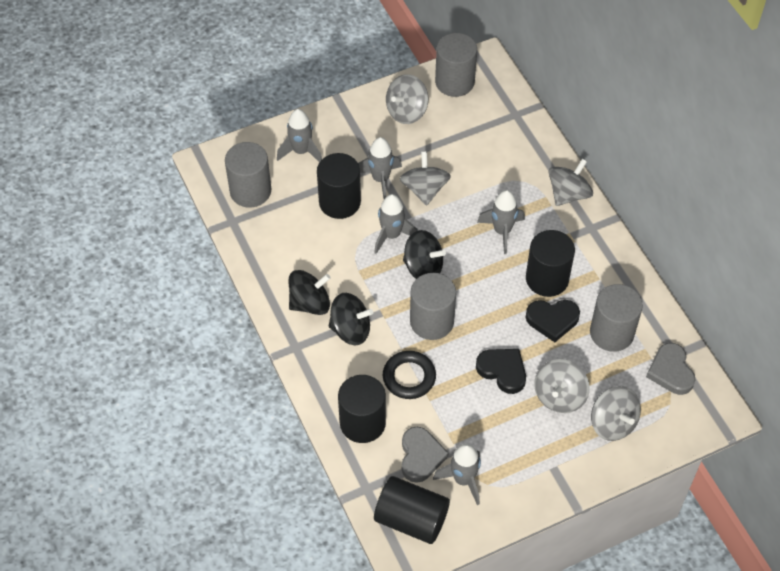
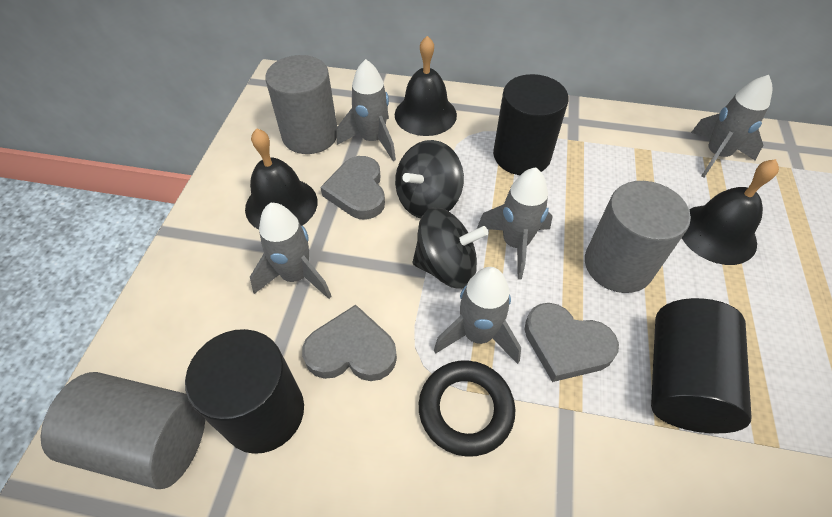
black bell: none = 0 -> [245,128,317,229] [395,36,457,136] [682,159,779,265] = 3
black cylinder: [317,153,361,219] [338,375,386,443] [374,476,450,544] [526,230,575,297] = 4 -> [185,329,304,454] [493,74,569,175] [651,298,751,433] = 3
black heart: [476,349,526,394] [526,300,580,342] = 2 -> none = 0
black spinning top: [288,270,331,315] [329,293,373,345] [403,230,446,279] = 3 -> [395,140,464,219] [413,207,488,289] = 2
grey cylinder: [225,142,271,208] [410,273,456,340] [435,33,477,97] [590,284,643,352] = 4 -> [41,372,205,489] [265,55,337,154] [585,181,691,293] = 3
grey heart: [402,427,448,483] [646,343,696,395] = 2 -> [302,305,397,381] [320,156,385,220] [525,303,619,382] = 3
grey spinning top: [386,74,428,124] [400,151,451,206] [534,359,590,413] [548,158,593,206] [591,386,641,441] = 5 -> none = 0

